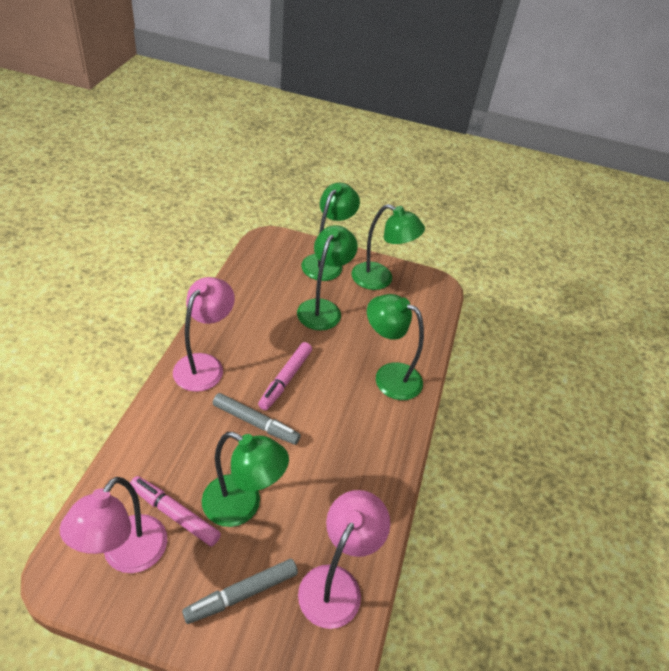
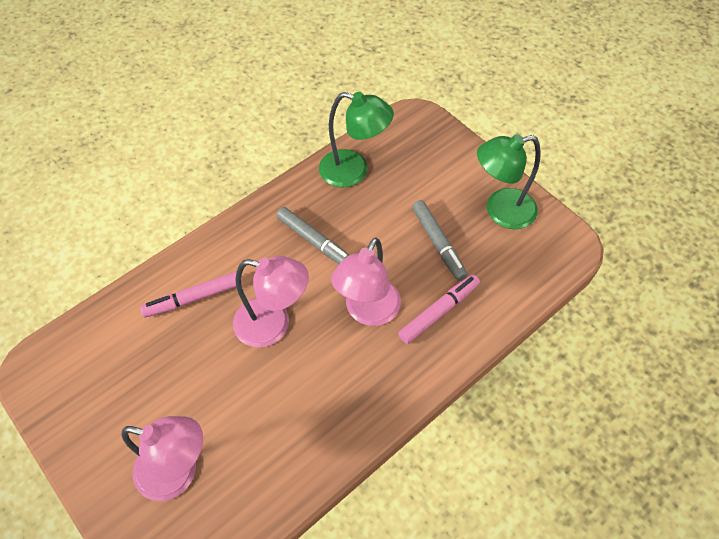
green lamp: [202,432,289,527] [297,225,358,330] [301,183,360,281] [351,204,425,290] [367,294,424,400] = 5 -> [319,92,394,187] [477,134,541,229] = 2

